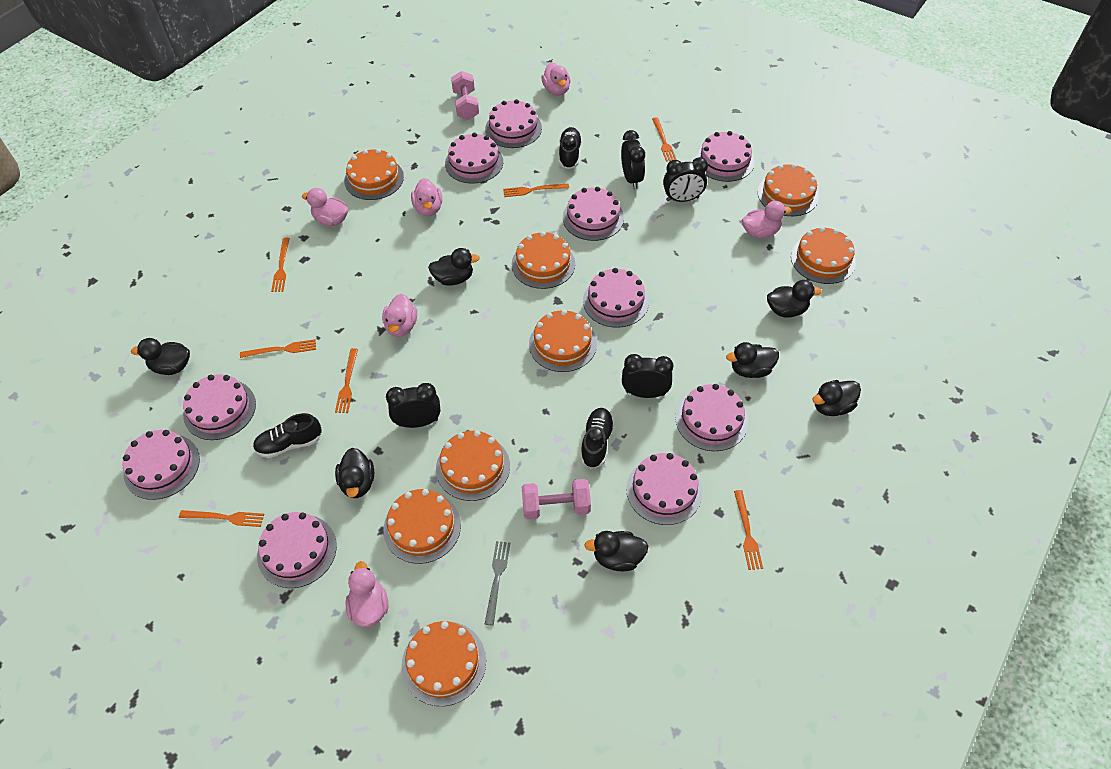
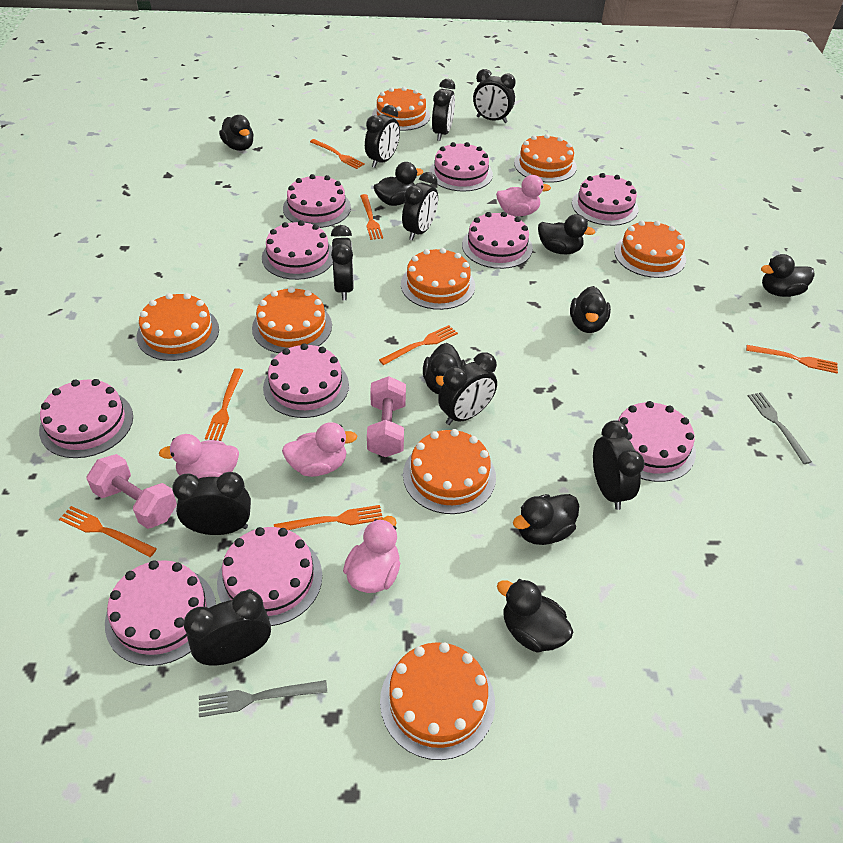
black clock: [386,383,440,428] [621,130,645,189] [622,354,673,398] [663,157,708,202] = 4 -> [172,472,251,535] [184,590,271,665] [331,225,354,300] [365,105,400,168] [402,172,438,240] [432,79,455,141] [438,352,497,425] [473,69,516,123] [593,420,645,510] = 9
black duck: [131,338,190,375] [335,448,374,498] [428,248,480,286] [584,531,648,571] [726,342,779,378] [767,280,822,318] [812,380,861,416] = 7 -> [219,115,254,151] [373,162,423,206] [423,343,466,394] [497,579,573,653] [513,494,579,545] [538,214,595,254] [570,286,611,333] [761,254,815,297] = 8
black shoe: [253,413,322,458] [559,127,582,169] [580,408,615,469] = 3 -> none = 0
grey fork: [485,541,510,626] = 1 -> [199,680,327,717] [748,392,812,464] = 2
pink duck: [302,188,348,226] [346,561,388,627] [382,294,417,337] [411,178,442,216] [541,62,571,96] [742,201,791,238] = 6 -> [159,434,239,478] [282,422,357,477] [343,516,400,593] [496,175,551,216] = 4

